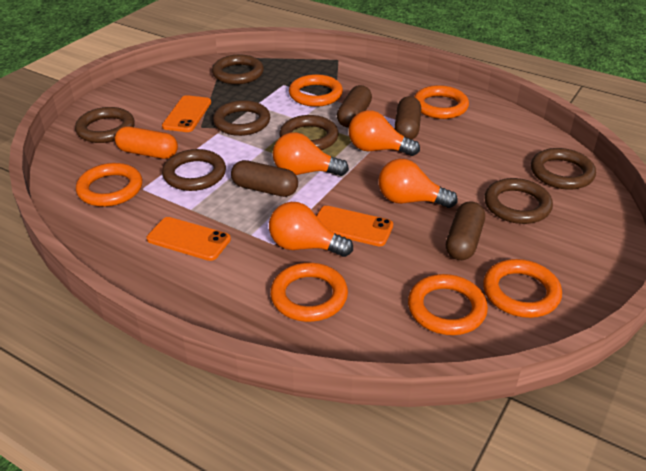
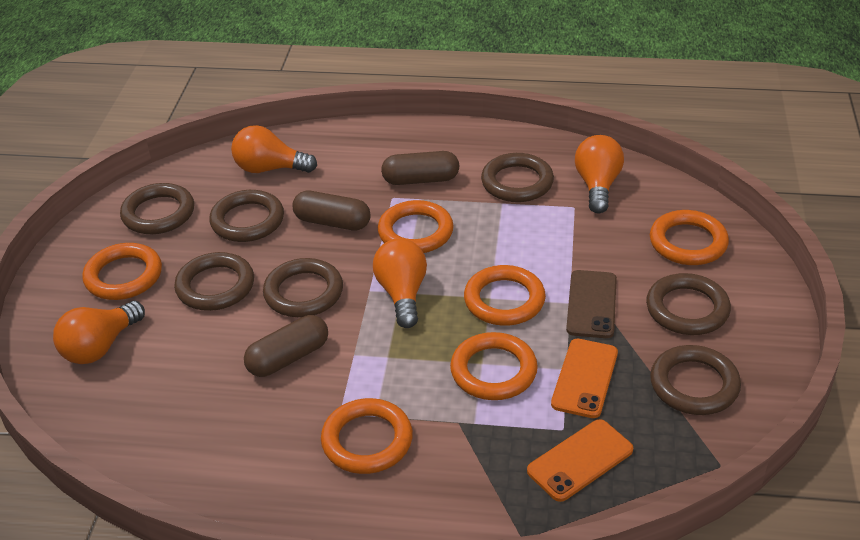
brown capsule: [231,160,298,197] [337,85,372,127] [394,96,421,139] [446,201,485,260] = 4 -> [244,315,328,377] [292,191,371,231] [381,151,459,185] = 3
brown phone: none = 0 -> [566,270,617,338] = 1
orange capsule: [115,127,178,159] = 1 -> none = 0
orange phone: [147,217,231,261] [162,95,211,132] [316,206,393,246] = 3 -> [527,419,633,502] [551,339,618,418] = 2

